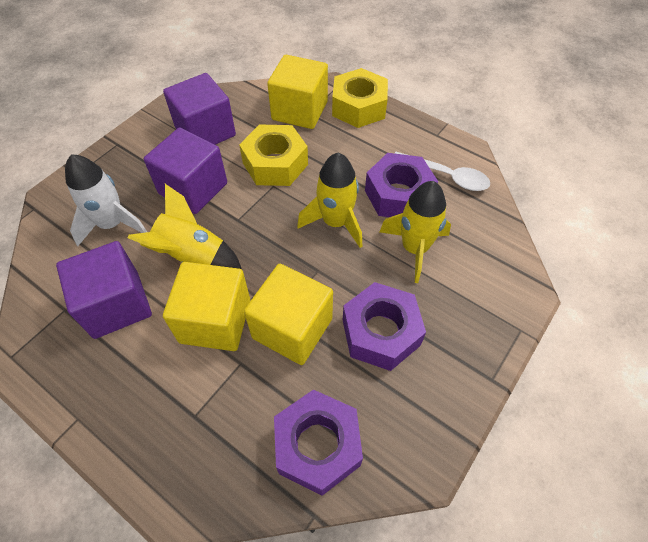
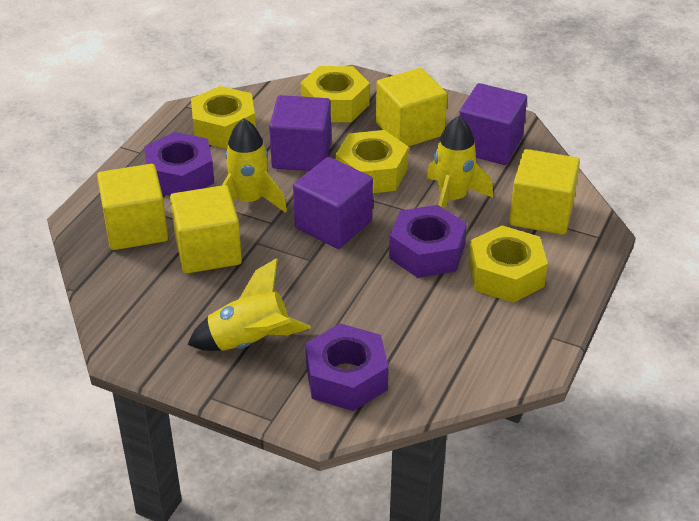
white rocket: [65,154,147,246] = 1 -> none = 0
white spoon: [394,152,490,191] = 1 -> none = 0
yellow cube: [163,262,250,351] [244,264,333,365] [267,55,328,129] = 3 -> [97,164,168,250] [170,185,242,274] [376,68,447,147] [509,149,580,235] = 4
yellow nut: [239,124,308,186] [332,68,388,128] = 2 -> [191,86,256,149] [301,66,370,122] [336,130,409,193] [469,225,548,303] = 4

